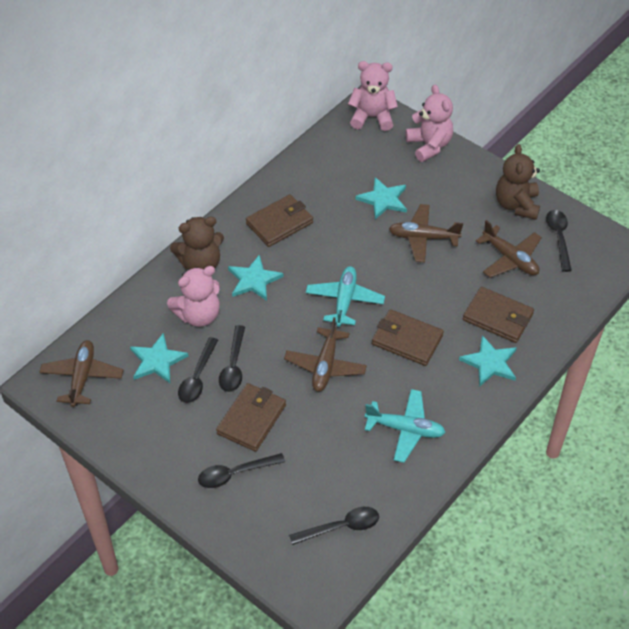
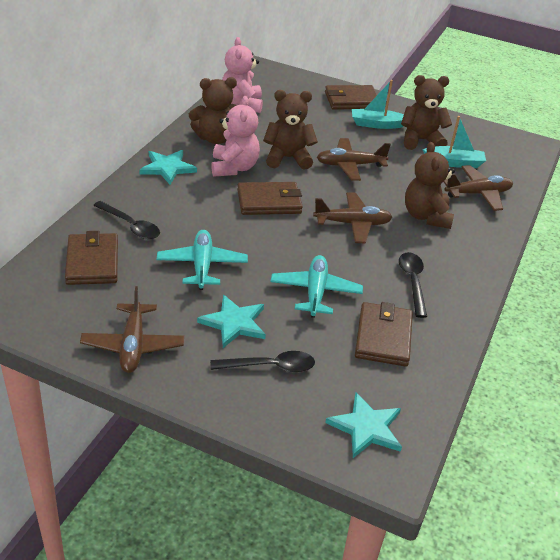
black spoon: [178,337,218,403] [198,453,285,488] [219,325,245,392] [289,507,379,545] [546,210,572,272] = 5 -> [93,201,160,240] [210,351,315,373] [399,252,427,318] = 3
brown teddy bear: [170,217,224,269] [496,144,540,220] = 2 -> [189,77,237,144] [263,90,318,169] [401,75,452,150] [405,142,455,229] = 4
pink teddy bear: [167,266,220,327] [348,61,398,131] [406,85,453,162] = 3 -> [211,96,260,177] [222,37,263,113] = 2
turquoise boat: none = 0 -> [352,80,404,129] [423,116,486,168] = 2
turquoise star: [130,333,189,383] [228,255,284,301] [355,177,407,219] [459,335,517,387] = 4 -> [139,150,197,185] [197,295,266,348] [325,392,402,458] = 3

